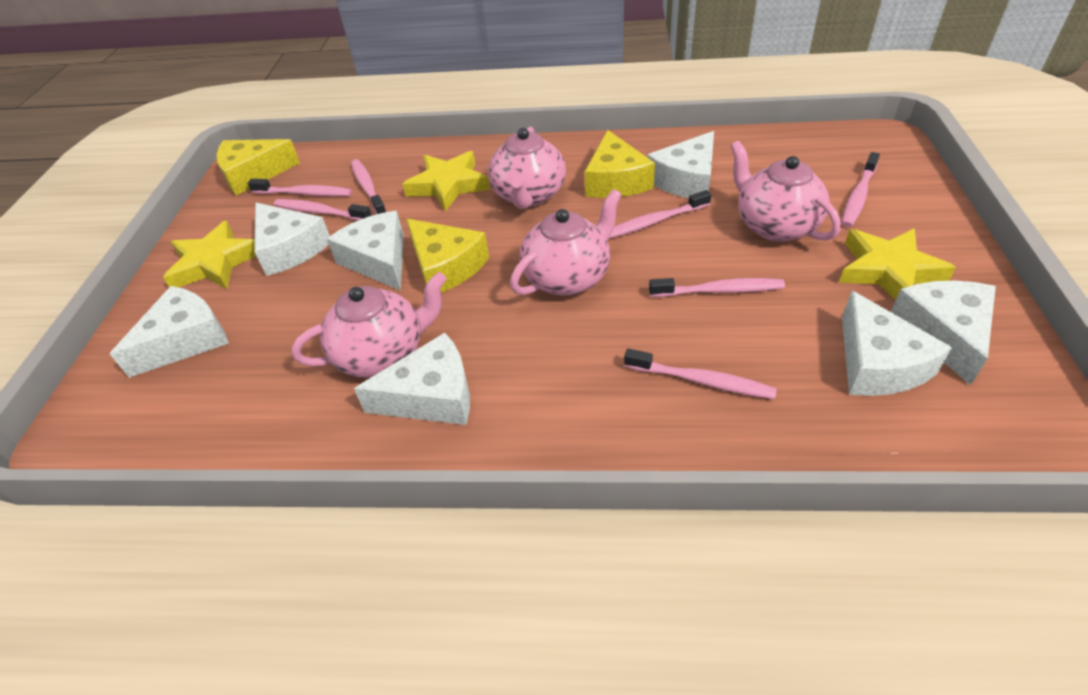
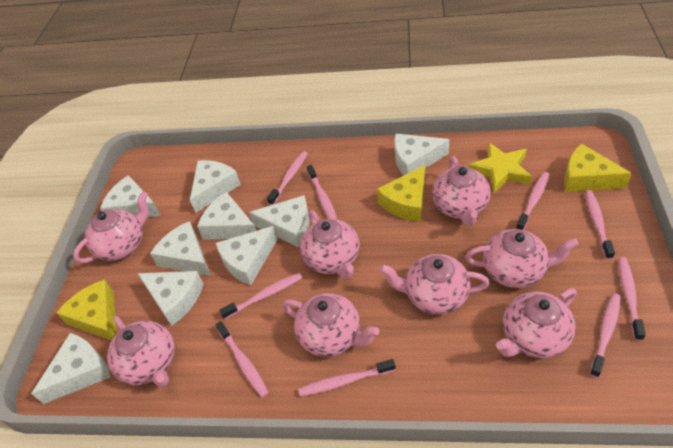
pink teapot: [291,272,447,378] [488,127,566,209] [510,189,622,296] [730,140,841,242] = 4 -> [73,191,149,263] [107,316,175,387] [282,293,379,357] [300,210,360,279] [380,254,490,315] [432,156,491,226] [465,229,579,288] [496,288,577,358] = 8
pink toothbrush: [248,179,352,196] [274,199,372,221] [351,159,386,214] [609,190,711,239] [624,349,777,399] [649,278,785,297] [842,152,880,227] = 7 -> [215,321,269,398] [219,273,302,320] [267,151,308,205] [298,359,396,396] [307,165,337,219] [516,172,550,230] [585,190,615,259] [590,293,621,378] [618,257,646,341] = 9
white cheese: [110,286,229,378] [254,203,330,276] [327,211,404,291] [354,333,470,425] [647,131,714,198] [842,291,952,396] [891,281,996,385] = 7 -> [31,333,110,404] [100,175,161,217] [137,271,203,326] [150,221,210,275] [190,160,241,213] [197,192,256,240] [216,226,278,285] [249,195,309,248] [394,134,450,175] = 9
yellow star: [163,221,256,289] [402,151,490,212] [839,228,956,300] = 3 -> [468,143,532,193] = 1

